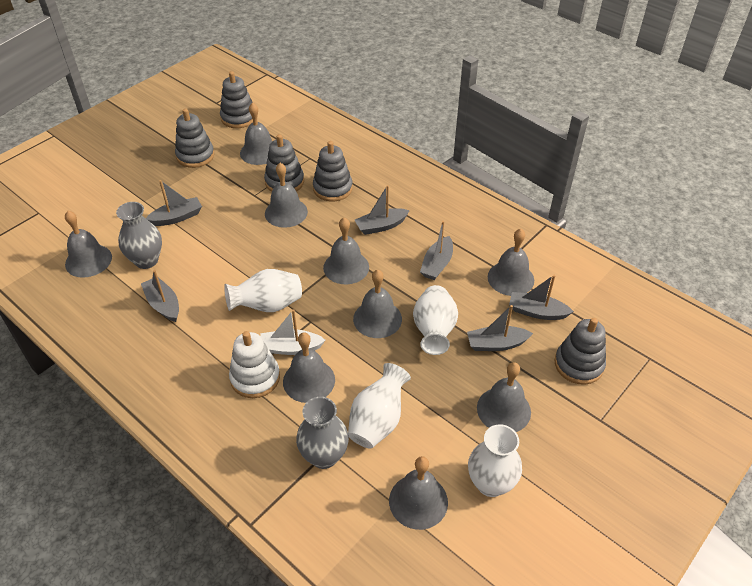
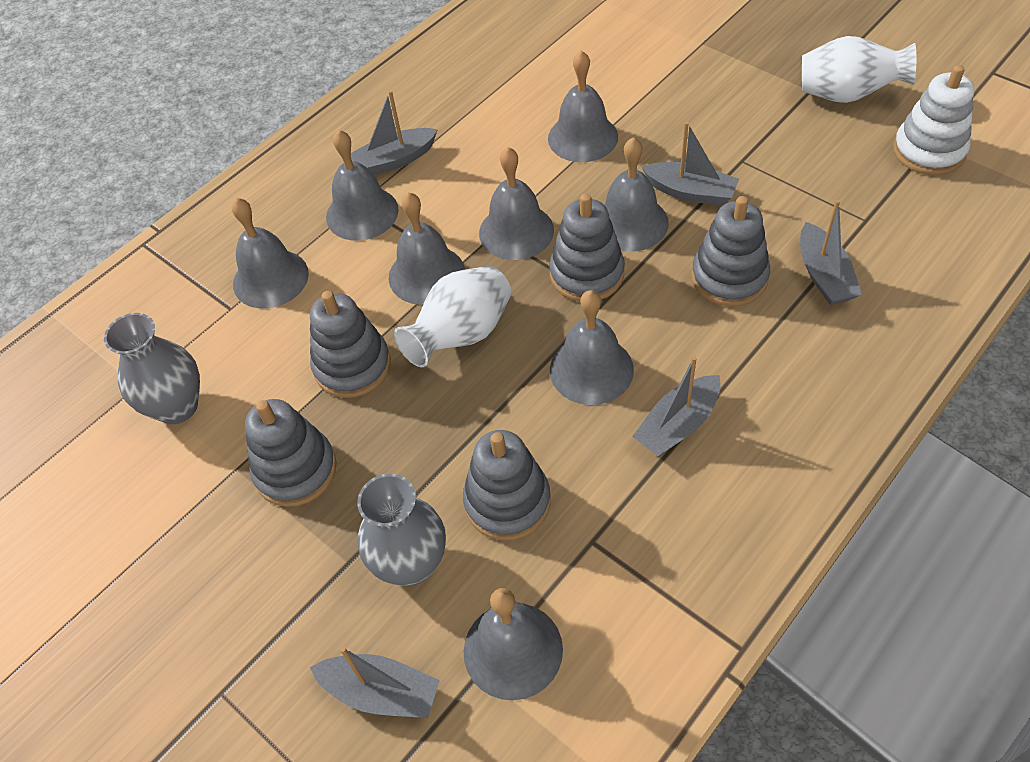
grey bell: [65,211,112,278] [240,102,272,165] [265,163,308,228] [283,332,335,403] [323,217,369,284] [353,270,402,338] [389,456,448,530] [477,362,531,432] [488,229,534,296] = 9 -> [232,198,309,309] [326,130,399,241] [389,192,465,305] [463,588,563,700] [479,147,554,260] [548,50,618,162] [550,290,634,405] [604,137,669,251] = 8
grey boat: [141,270,179,322] [146,180,202,226] [355,185,410,235] [420,221,453,280] [467,305,533,351] [509,275,574,320] = 6 -> [310,646,440,718] [351,90,438,175] [632,356,721,456] [642,122,739,206] [800,200,862,305] = 5
white boat: [260,309,326,355] = 1 -> none = 0
white vase: [224,269,302,312] [348,363,411,449] [413,285,458,355] [468,424,522,497] = 4 -> [394,266,511,367] [802,36,916,103] = 2

